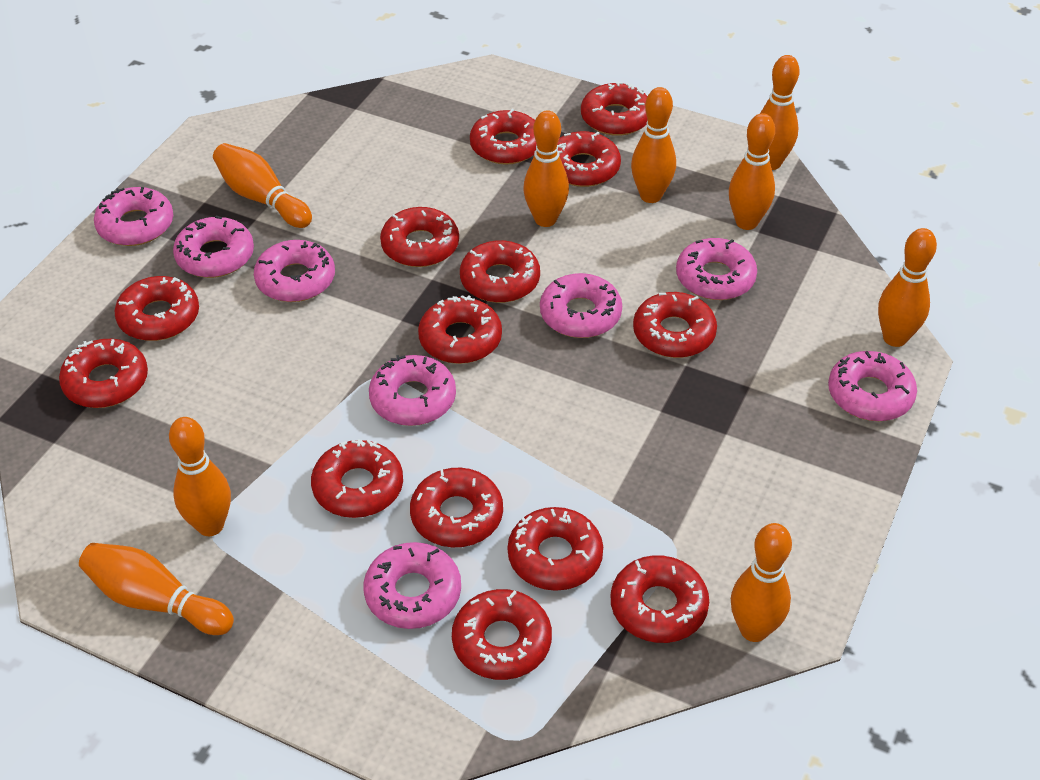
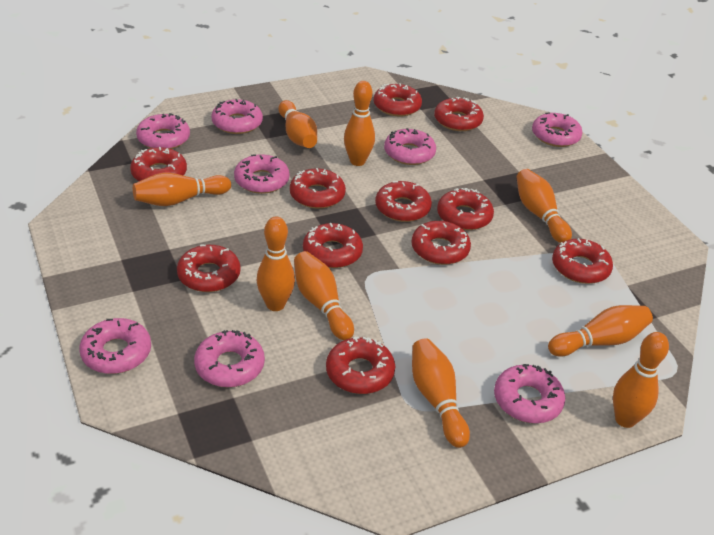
red donut: [59,339,148,408] [115,276,199,341] [311,439,403,518] [380,207,459,267] [410,468,503,547] [418,295,502,364] [452,589,552,680] [460,240,540,303] [470,109,537,165] [508,507,603,591] [557,131,621,187] [581,82,648,136] [611,555,709,643] [633,292,717,358] = 14 -> [130,147,187,181] [177,245,241,292] [290,168,346,209] [303,223,363,268] [326,337,395,394] [374,83,422,117] [375,181,432,222] [411,221,471,265] [434,97,484,131] [437,188,494,230] [552,238,613,284] = 11

